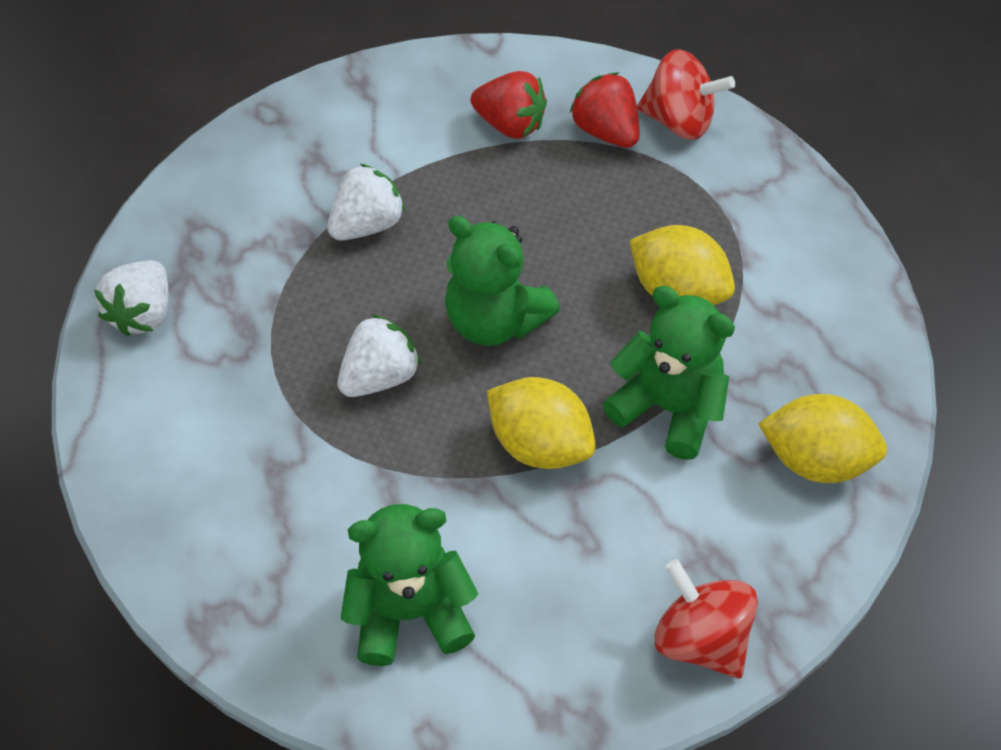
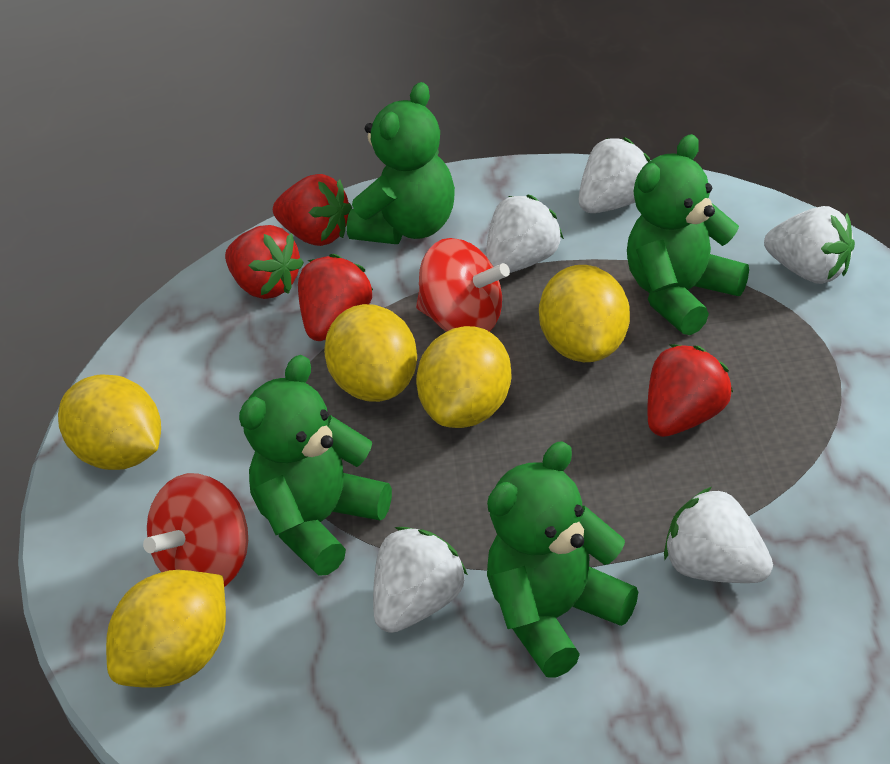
green teddy bear: [341,504,478,666] [445,216,560,346] [603,286,735,460] = 3 -> [239,355,392,576] [347,82,455,244] [487,441,638,678] [627,134,749,335] = 4
red strawberry: [471,71,547,139] [570,72,640,148] = 2 -> [225,225,304,299] [273,174,352,246] [298,254,373,341] [647,344,733,437] = 4
white strawberry: [94,260,168,336] [327,163,406,240] [338,314,421,397] = 3 -> [373,527,468,633] [486,195,564,273] [579,137,650,213] [664,487,773,583] [764,206,855,284] = 5
yellow lemon: [487,377,596,469] [629,225,735,305] [758,394,887,483] = 3 -> [58,374,161,470] [106,570,226,688] [324,304,417,402] [416,326,511,428] [539,265,630,362] = 5

